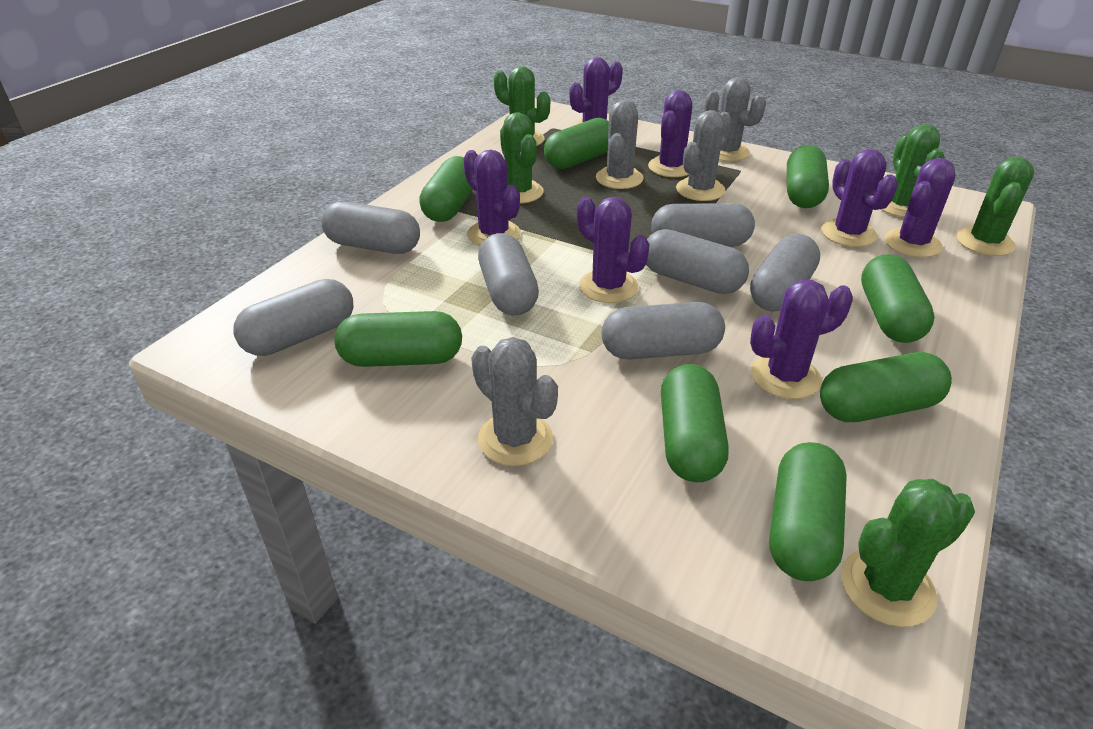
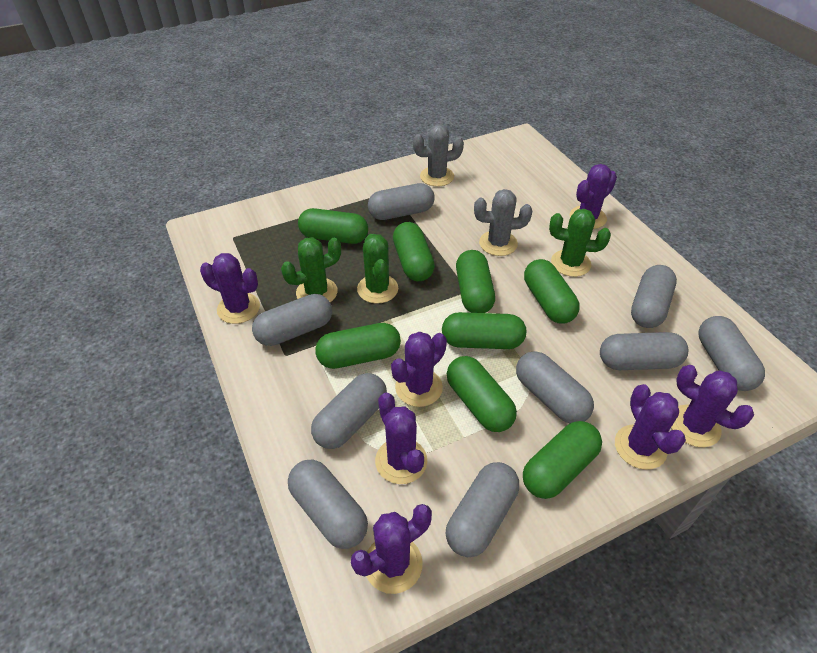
green cactus: [494,66,550,146] [500,112,544,204] [841,479,975,627] [881,124,945,217] [956,157,1034,256] = 5 -> [281,237,341,302] [357,234,398,304] [549,209,611,277] = 3
grey cactus: [471,337,558,466] [596,100,644,189] [676,110,732,201] [705,77,766,162] = 4 -> [413,124,464,187] [474,189,532,256] = 2
grey capsule: [233,279,353,356] [321,202,420,254] [478,233,539,315] [602,302,725,359] [646,229,749,294] [651,203,755,247] [750,234,820,312] = 7 -> [252,294,332,346] [288,459,368,549] [311,373,387,449] [368,183,435,220] [446,462,519,557] [516,351,594,423] [600,332,688,370] [631,265,677,328] [698,316,765,391] = 9

